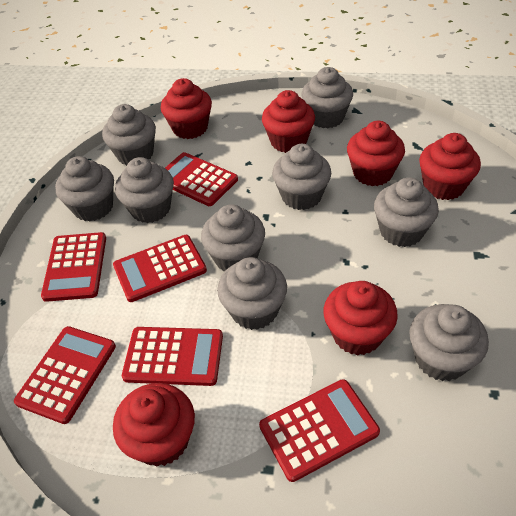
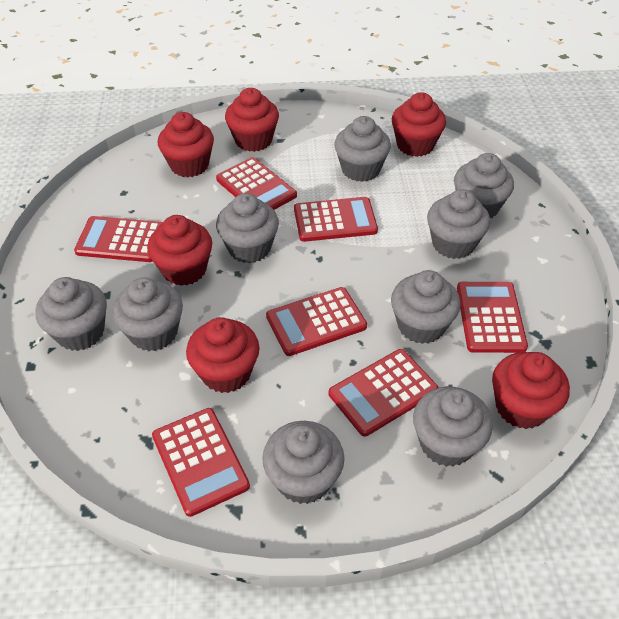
red calculator: [14,326,116,424] [41,232,106,302] [113,235,207,302] [122,327,223,386] [165,152,238,206] [259,379,380,482] = 6 -> [74,216,163,262] [152,408,250,517] [216,157,297,210] [266,287,367,356] [294,197,378,242] [329,349,439,436] [457,282,528,353] = 7

